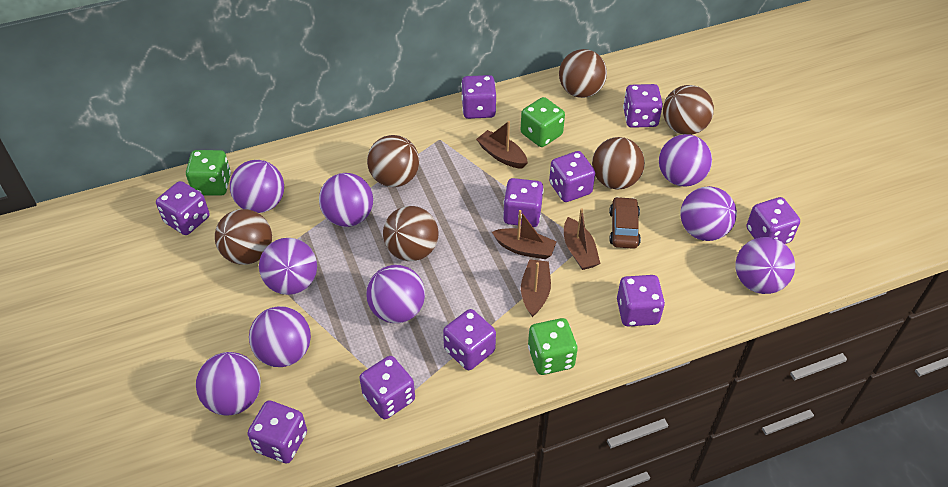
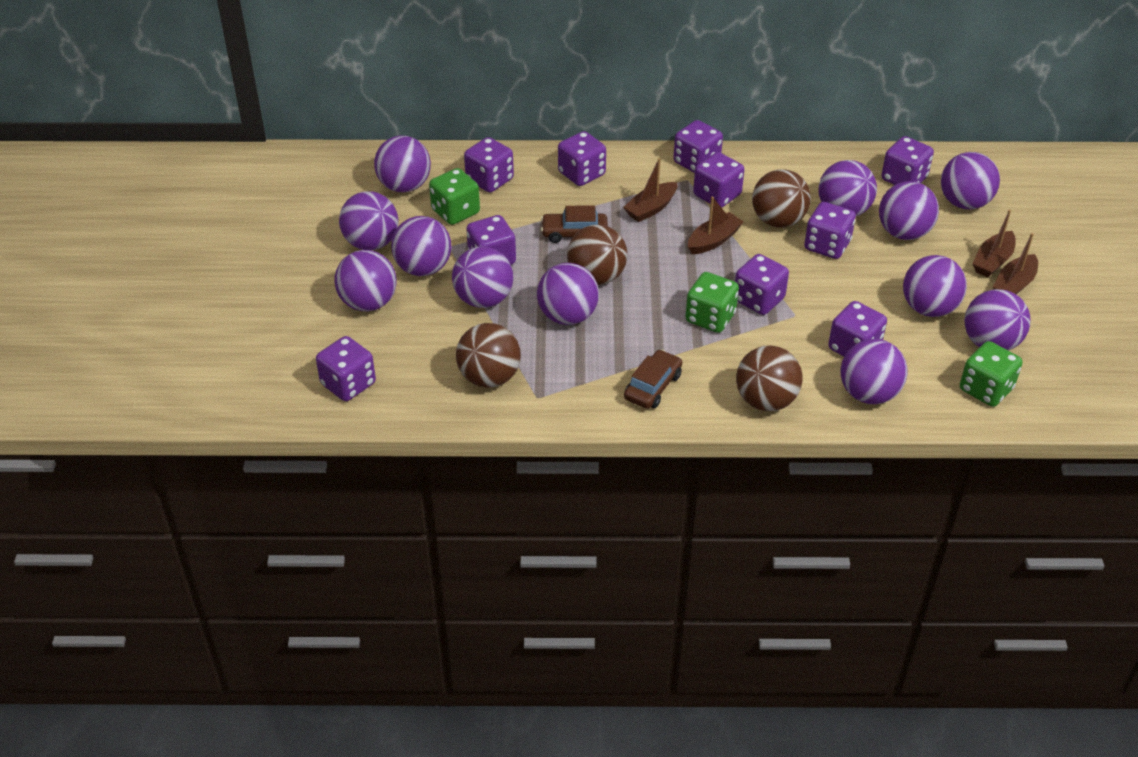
brown ball: [215,209,272,265] [367,135,419,187] [383,206,439,261] [559,49,607,98] [592,137,645,190] [663,85,714,135] = 6 -> [456,323,521,388] [567,225,627,285] [736,345,802,411] [752,169,811,227] = 4
brown car: [609,197,641,249] = 1 -> [541,206,608,243] [624,349,682,409] = 2
purple ball: [196,352,261,415] [230,160,284,213] [249,306,311,367] [259,238,317,295] [319,173,373,227] [366,265,425,323] [659,134,712,187] [681,186,737,241] [736,237,795,294] = 9 -> [334,250,397,311] [339,191,399,250] [374,135,431,192] [391,216,452,276] [452,246,513,308] [537,263,599,325] [818,160,877,216] [841,339,907,404] [879,181,939,240] [903,255,967,317] [941,152,1000,209] [965,289,1031,351] = 12

